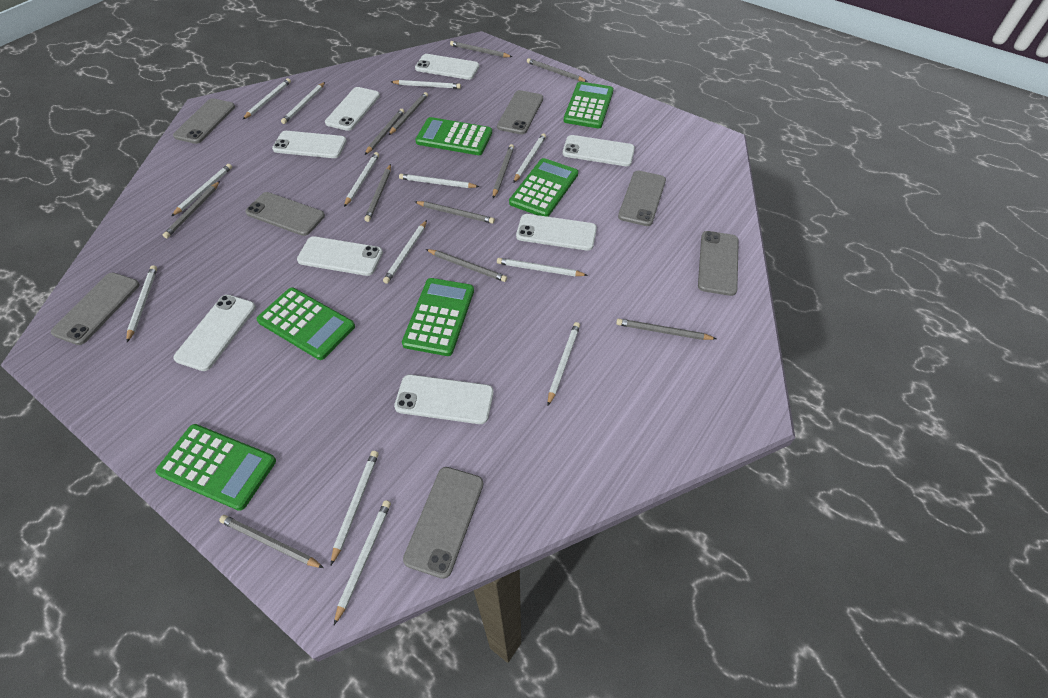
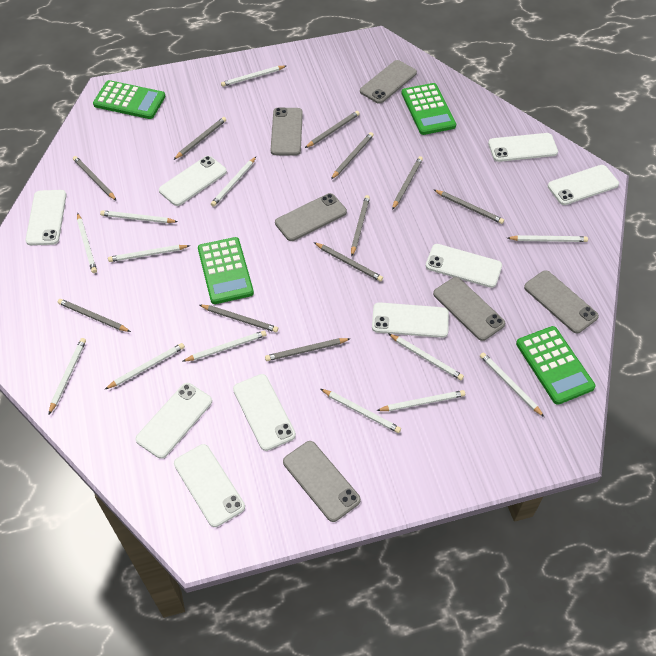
green calculator: [155,424,276,511] [257,288,355,360] [402,278,474,356] [415,117,492,155] [509,158,578,217] [564,82,614,128] = 6 -> [93,80,166,119] [198,237,254,304] [401,83,456,135] [516,326,596,405] = 4
grey phone: [51,273,140,345] [173,98,235,144] [245,192,325,236] [403,467,484,579] [497,90,543,134] [618,171,666,226] [698,231,739,296] = 7 -> [271,108,303,156] [275,193,347,241] [283,441,361,522] [360,60,417,104] [433,277,505,341] [524,270,599,333] = 6
white phone: [173,295,256,371] [272,131,347,158] [297,236,383,276] [325,87,380,131] [394,374,494,424] [415,54,479,80] [516,214,597,251] [563,135,635,166] = 8 -> [25,190,67,245] [135,383,212,459] [159,156,227,206] [174,444,245,527] [233,374,296,451] [372,302,449,338] [426,244,502,288] [488,133,558,162] [548,165,619,205] = 9

